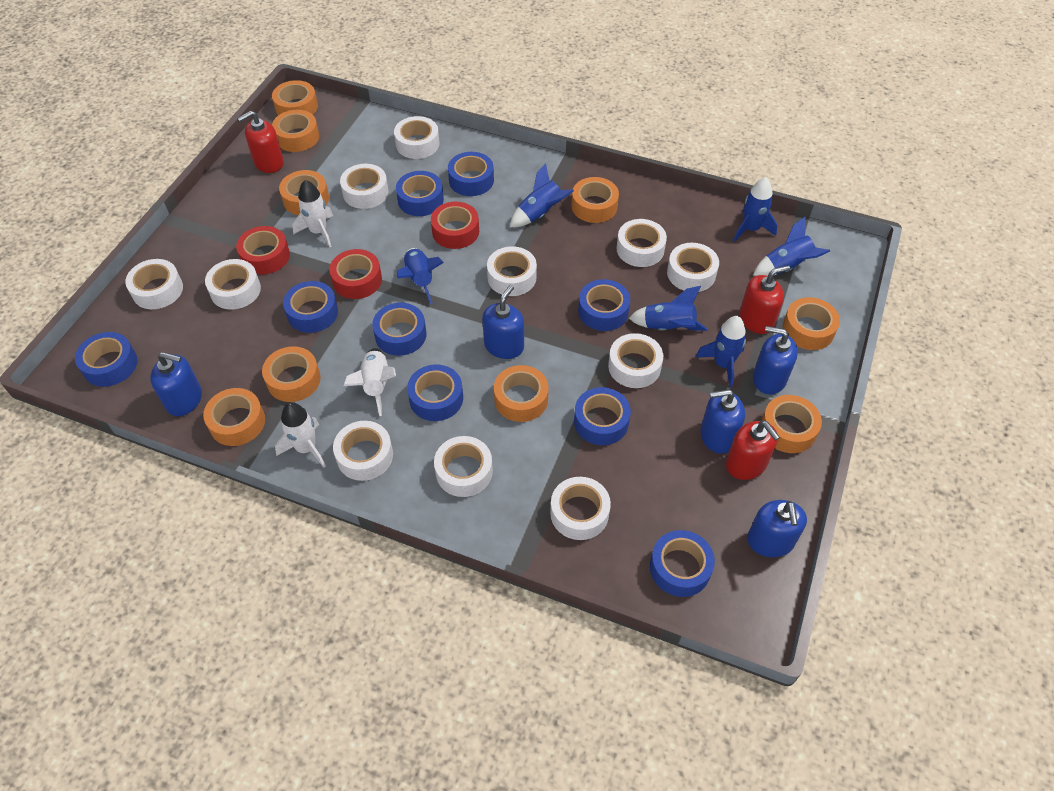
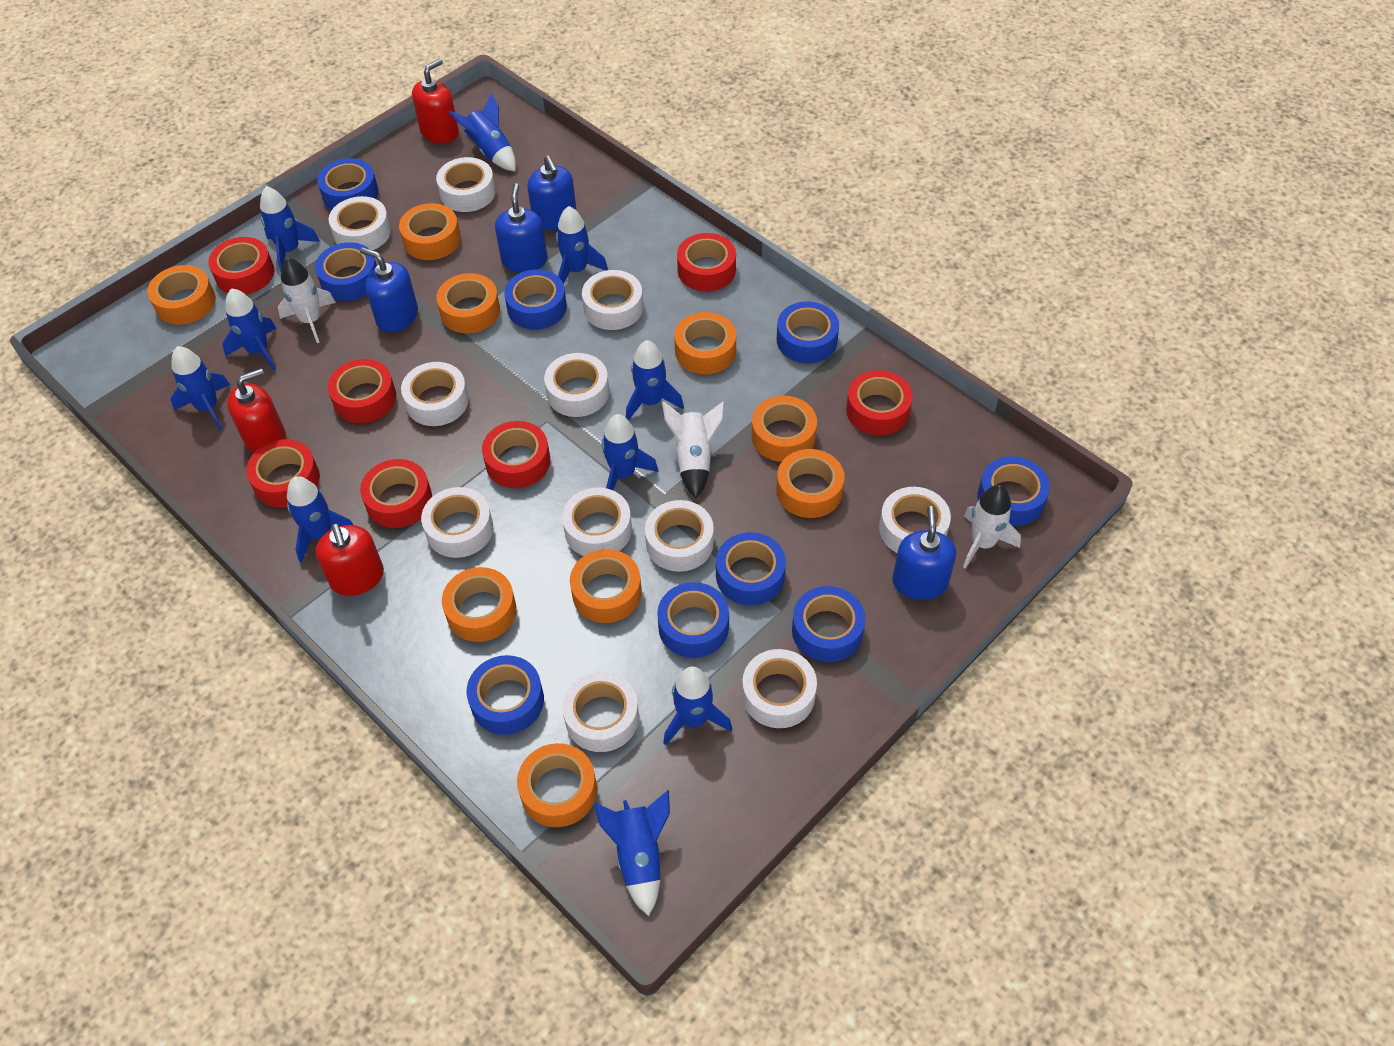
blue rocket: [397,248,444,304] [510,163,574,227] [629,286,708,331] [696,316,746,387] [733,177,778,241] [753,217,830,276] = 6 -> [171,346,230,430] [222,288,277,371] [260,186,320,271] [287,476,353,563] [449,94,516,171] [556,206,608,284] [594,790,670,916] [602,414,658,490] [626,340,684,420] [663,667,732,746] = 10
blue soap dispenser: [150,352,202,416] [482,285,524,359] [700,389,745,454] [747,500,807,557] [753,326,798,395] = 5 -> [360,247,418,332] [495,183,548,272] [527,156,577,230] [892,506,956,600] = 4
red tape: [236,226,290,275] [329,249,382,299] [431,202,479,249] = 3 -> [208,237,274,295] [246,439,320,507] [328,359,396,423] [360,459,432,528] [482,421,550,488] [677,233,736,292] [846,370,913,436] = 7

